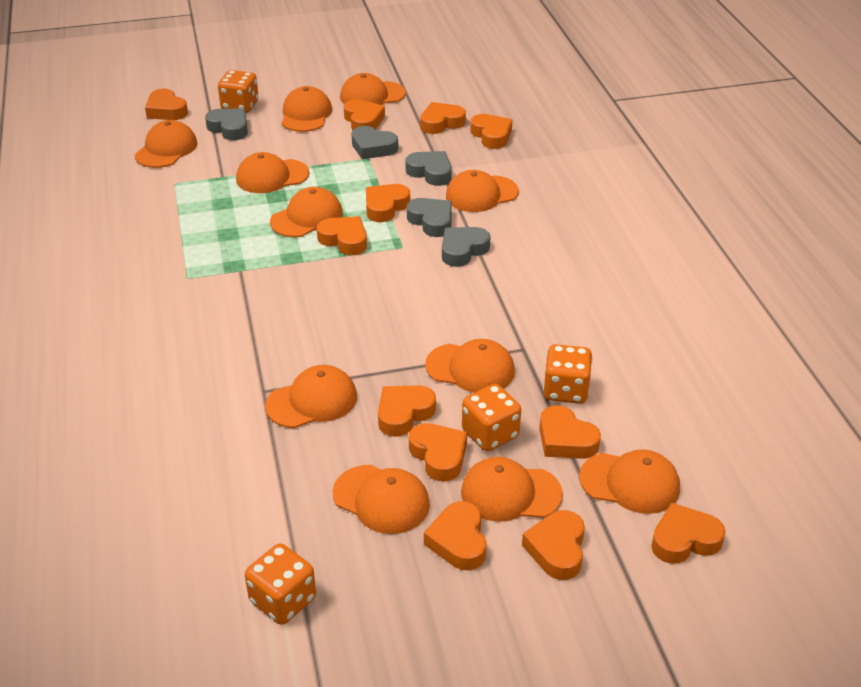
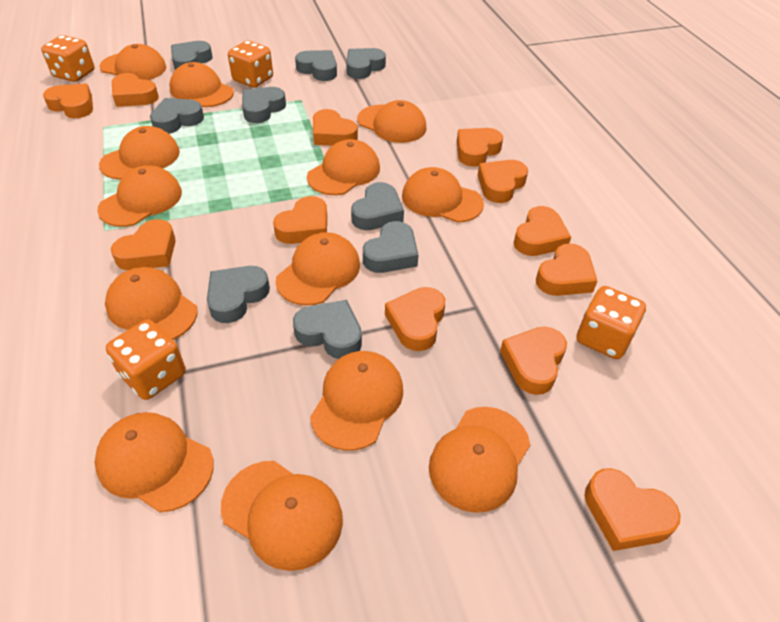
grey heart: [205,108,248,140] [351,126,398,159] [405,151,452,186] [407,198,452,237] [442,227,490,267] = 5 -> [150,98,204,134] [171,41,213,70] [207,266,270,323] [242,87,286,123] [293,300,362,359] [295,50,337,81] [346,48,386,79] [351,182,404,230] [363,221,418,273] = 9
orange cap: [135,120,198,168] [236,152,309,193] [265,365,357,428] [270,187,343,237] [281,86,332,132] [332,465,430,534] [340,73,406,105] [425,339,515,393] [446,170,519,212] [461,457,563,522] [579,449,680,514] = 11 -> [94,412,214,512] [97,165,182,227] [99,44,166,80] [99,126,180,180] [105,267,198,340] [170,62,234,107] [221,461,343,571] [276,232,360,306] [307,139,380,195] [310,351,403,451] [357,100,427,143] [402,167,484,223] [429,407,530,513] = 13

